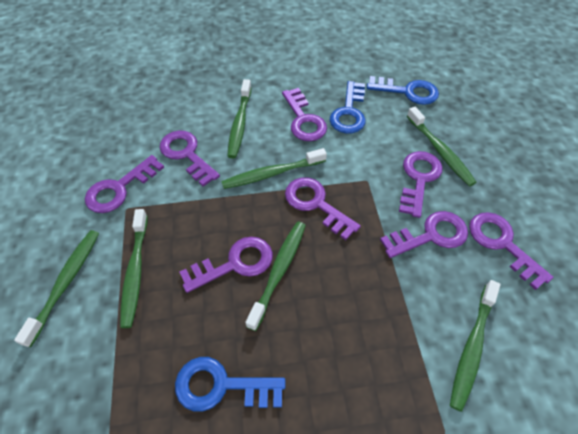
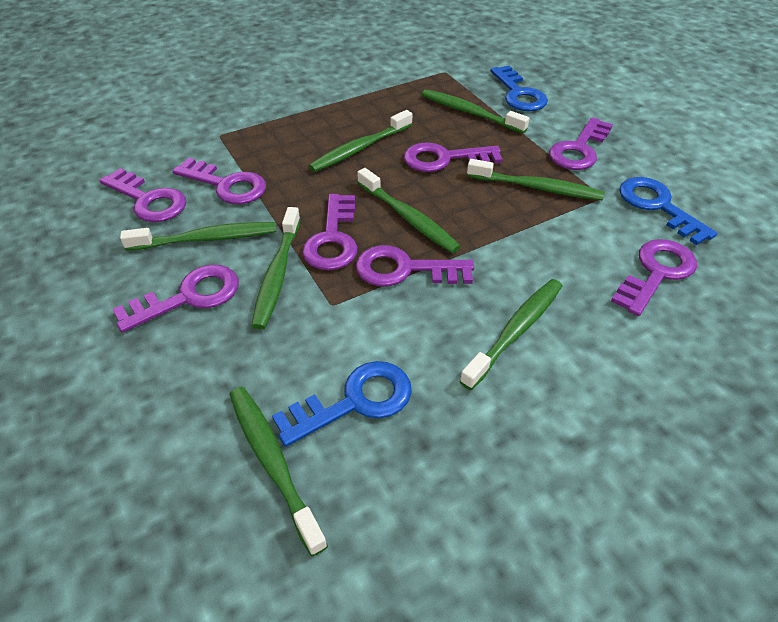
green toothbrush: [14,230,99,347] [120,209,148,328] [221,148,327,189] [227,79,252,158] [245,221,306,331] [407,107,477,186] [450,280,500,412] = 7 -> [120,222,276,251] [229,387,328,556] [252,207,301,330] [309,110,412,172] [357,168,461,253] [422,89,530,134] [460,279,562,390] [467,159,605,201] = 8

